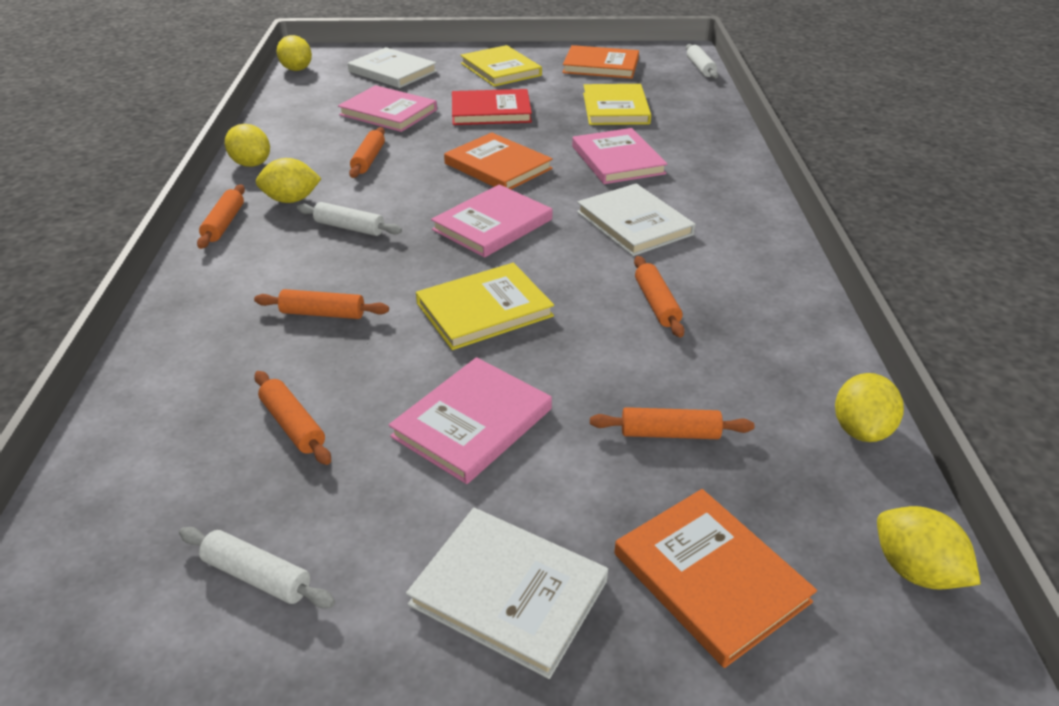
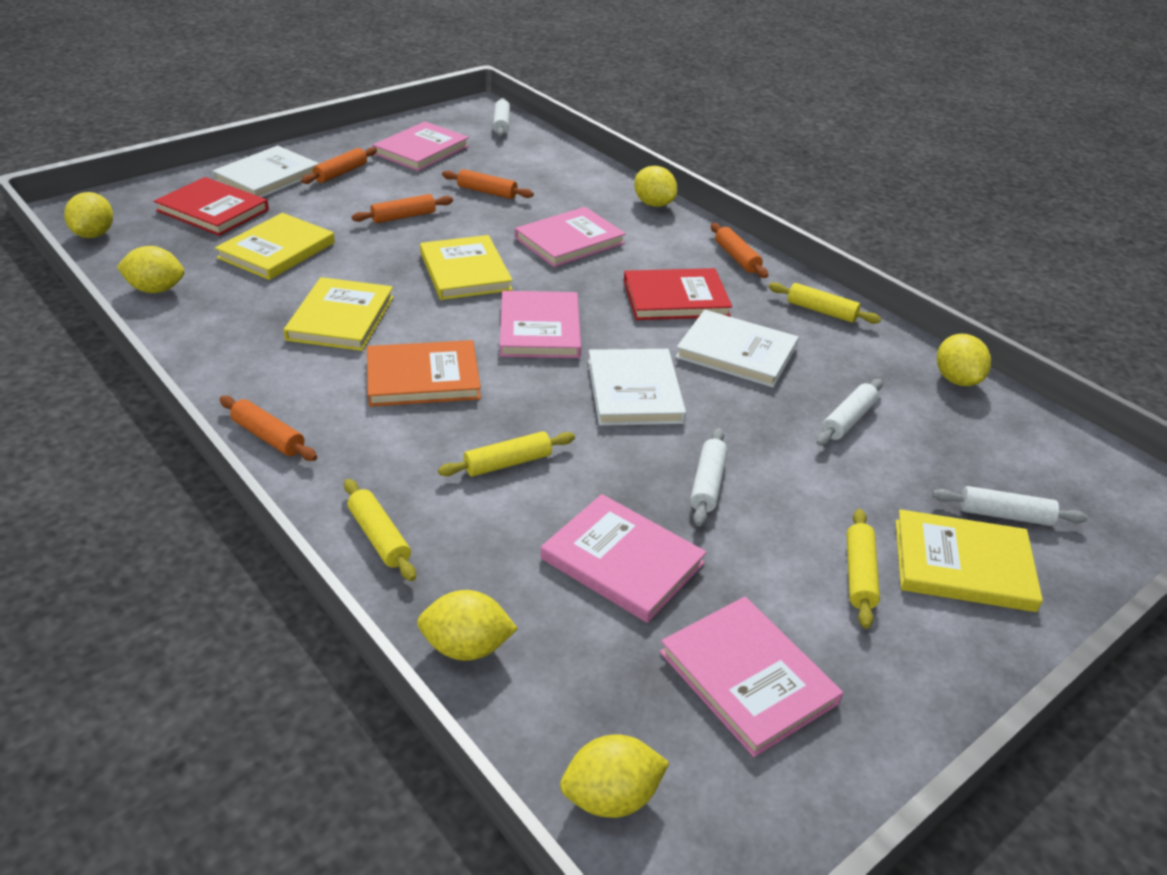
orange book: [444,132,553,189] [562,45,639,79] [614,489,817,668] = 3 -> [367,340,481,407] = 1
orange rolling pin: [197,185,245,249] [254,289,389,319] [254,371,331,465] [349,127,385,178] [590,407,754,439] [634,256,685,338] = 6 -> [220,396,317,461] [301,147,377,184] [352,194,453,223] [442,169,534,199] [711,223,768,278] = 5
pink book: [338,85,437,132] [389,357,552,484] [431,184,552,258] [572,128,667,184] = 4 -> [373,121,469,171] [500,291,581,358] [515,207,626,267] [541,494,707,623] [660,597,843,757] = 5
red book: [452,89,532,125] = 1 -> [154,177,269,236] [624,268,732,320] = 2
white rolling pin: [179,527,335,608] [297,202,402,236] [686,44,718,79] = 3 -> [493,98,510,137] [690,428,728,526] [816,379,883,446] [932,486,1088,526] = 4
yellow book: [416,263,554,350] [461,45,542,87] [583,84,651,125] = 3 -> [215,213,335,280] [284,277,394,351] [420,235,513,300] [896,509,1043,612] = 4
yellow lemon: [225,124,270,167] [256,158,321,203] [277,35,312,71] [835,373,904,442] [877,506,981,590] = 5 -> [64,192,113,238] [117,246,184,293] [417,590,518,661] [560,734,670,818] [634,166,677,207] [937,334,991,386] = 6
yellow rolling pin: none = 0 -> [344,479,416,581] [438,431,575,477] [768,282,881,324] [847,509,880,629] = 4

